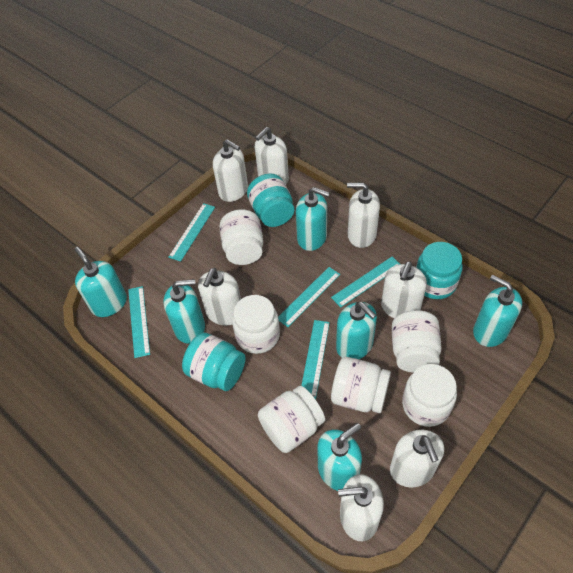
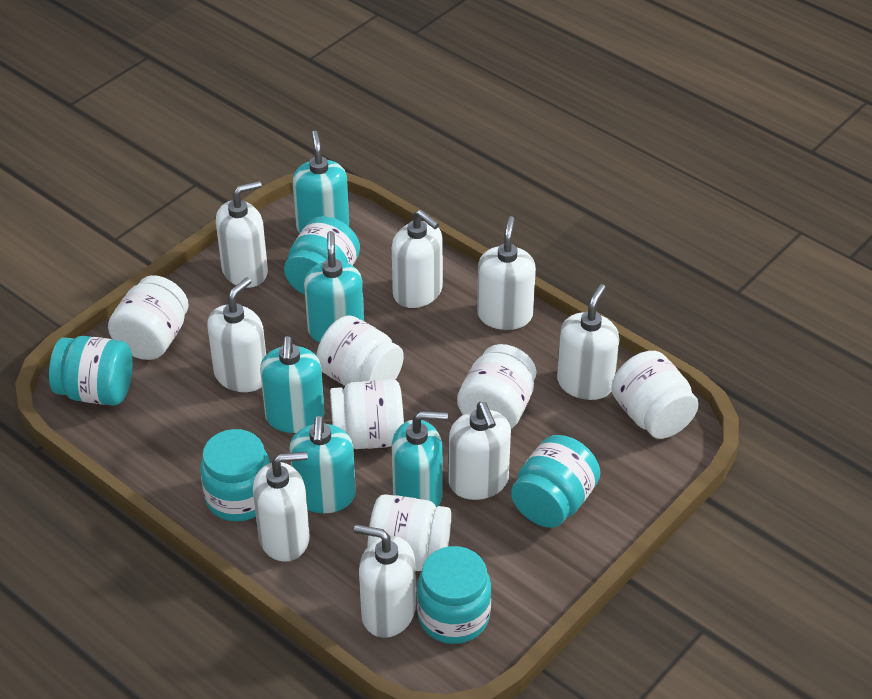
turquoise jar: [182,332,245,391] [247,174,294,227] [416,242,463,299] = 3 -> [49,336,133,406] [200,429,270,521] [284,216,360,295] [417,546,491,644] [511,435,600,528] = 5
turquoise ruler: [128,286,150,358] [168,203,215,262] [278,267,340,327] [301,320,330,399] [331,257,400,307] = 5 -> none = 0
turquoise soap dispenser: [74,247,127,317] [164,279,205,344] [296,187,330,251] [317,423,362,491] [336,302,377,359] [473,275,522,347] = 6 -> [260,336,325,433] [289,416,356,513] [293,131,349,233] [304,231,364,343] [392,411,448,508] = 5
white soap dispenser: [198,268,241,326] [213,139,248,202] [255,127,289,185] [338,474,384,541] [347,183,380,248] [381,261,427,318] [390,430,444,488] = 7 -> [207,277,266,392] [216,181,268,288] [253,452,310,562] [354,525,416,638] [392,210,443,308] [449,402,511,500] [477,216,536,330] [557,284,619,400] = 8

